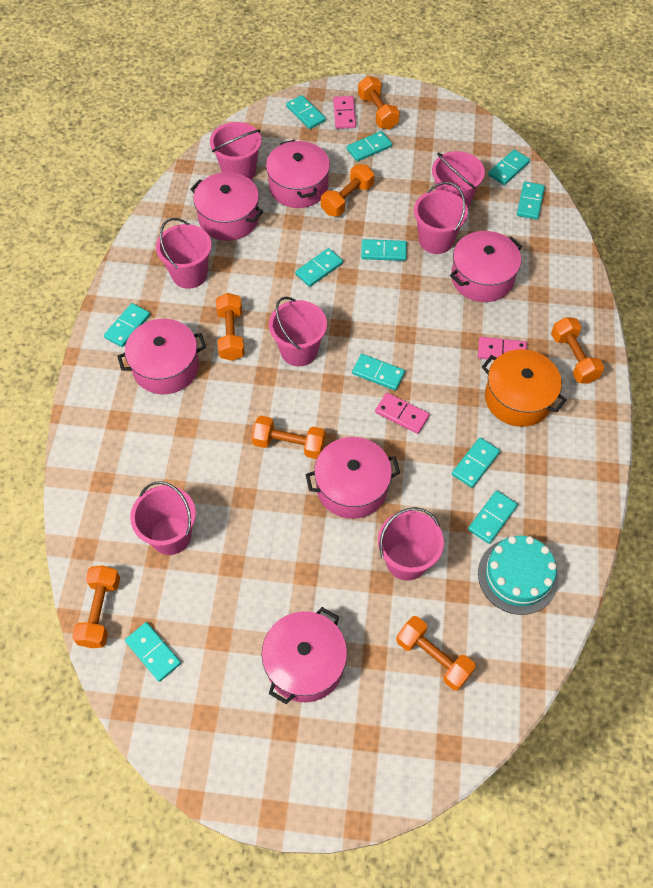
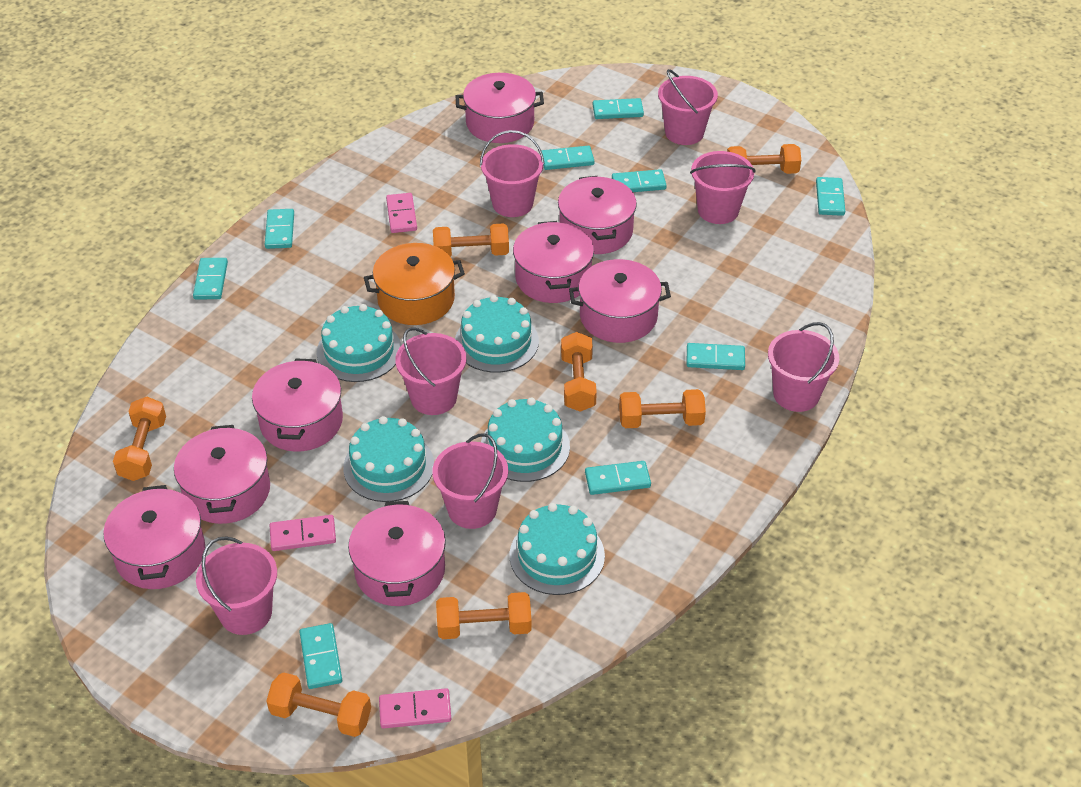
pink pot: [118,319,206,394] [190,172,263,241] [262,607,347,704] [266,140,330,208] [305,437,400,519] [450,231,522,302] = 6 -> [103,485,205,589] [174,425,270,524] [252,358,343,452] [348,501,446,606] [456,73,544,143] [513,221,594,303] [558,176,637,254] [569,259,671,343] = 8
turquoise cake: [478,536,558,615] = 1 -> [317,304,401,382] [343,416,434,502] [455,295,539,373] [481,398,570,482] [510,503,605,595] = 5
turquoise domino: [104,303,150,347] [125,622,181,682] [286,95,326,129] [295,248,343,287] [347,131,392,162] [352,354,405,391] [361,239,407,261] [452,438,500,488] [468,490,518,544] [488,150,530,185] [517,182,545,220] = 11 -> [193,258,228,299] [265,209,294,249] [299,623,342,689] [541,146,594,170] [585,461,651,495] [593,98,644,119] [612,169,667,192] [686,343,745,370] [816,177,845,216] = 9

